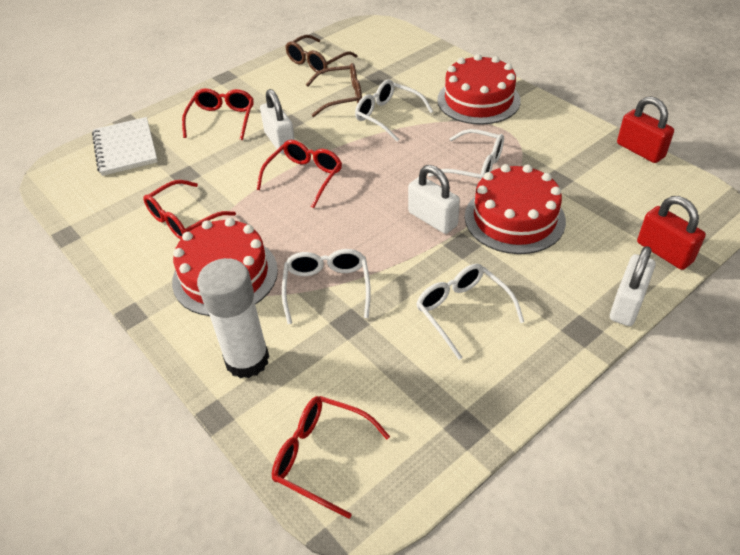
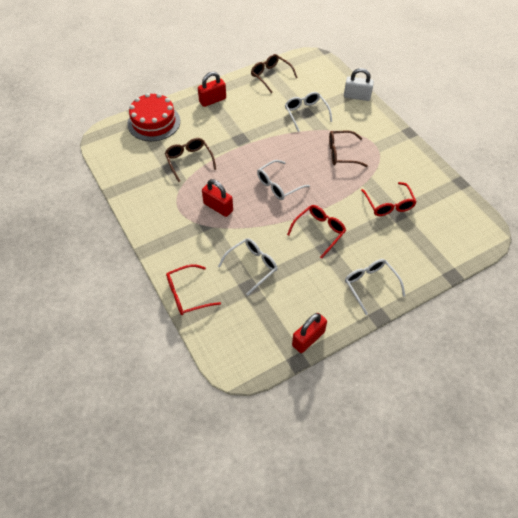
brown glasses: [285,35,358,74] [306,63,362,117] = 2 -> [165,138,216,182] [251,54,298,93] [329,130,368,167] = 3
red cake: [172,218,278,316] [437,54,521,125] [465,164,566,254] = 3 -> [127,93,180,141] = 1
red glasses: [143,180,236,239] [182,88,253,140] [256,140,342,208] [272,396,390,519] = 4 -> [166,264,221,315] [287,205,346,259] [361,182,416,216] = 3
red padlock: [617,96,674,163] [637,196,706,270] = 2 -> [198,72,226,107] [202,179,233,217] [292,313,327,353] = 3
white glue stick: [197,258,269,378] = 1 -> none = 0
white notebook: [92,117,158,176] = 1 -> none = 0
white padlock: [260,89,295,154] [408,165,460,234] [610,246,656,326] = 3 -> [344,68,374,101] = 1

